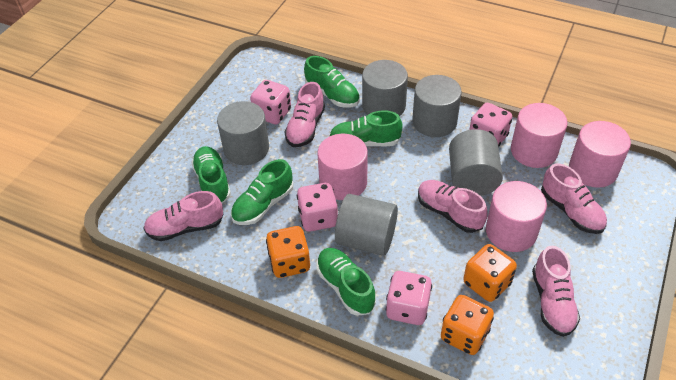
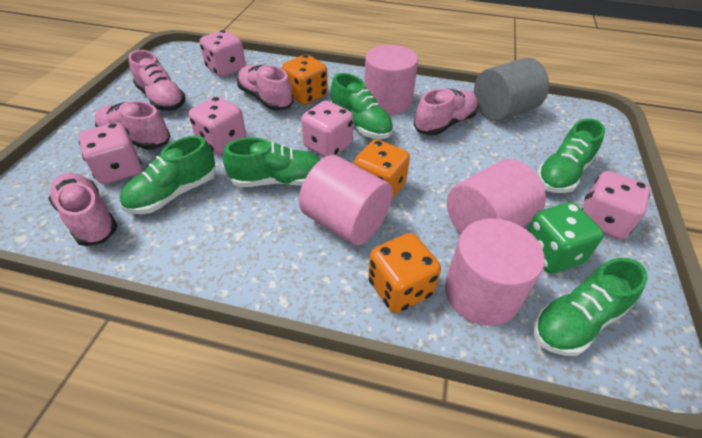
green dice: none = 0 -> [527,202,604,273] = 1
grey cylinder: [217,101,269,165] [335,194,398,256] [362,60,408,117] [412,75,462,137] [449,129,503,196] = 5 -> [474,58,549,122] = 1
pink dice: [250,80,291,124] [297,183,338,232] [386,271,432,325] [469,103,512,147] = 4 -> [79,122,142,184] [189,96,246,154] [200,30,246,77] [301,101,353,157] [582,171,650,239] = 5

